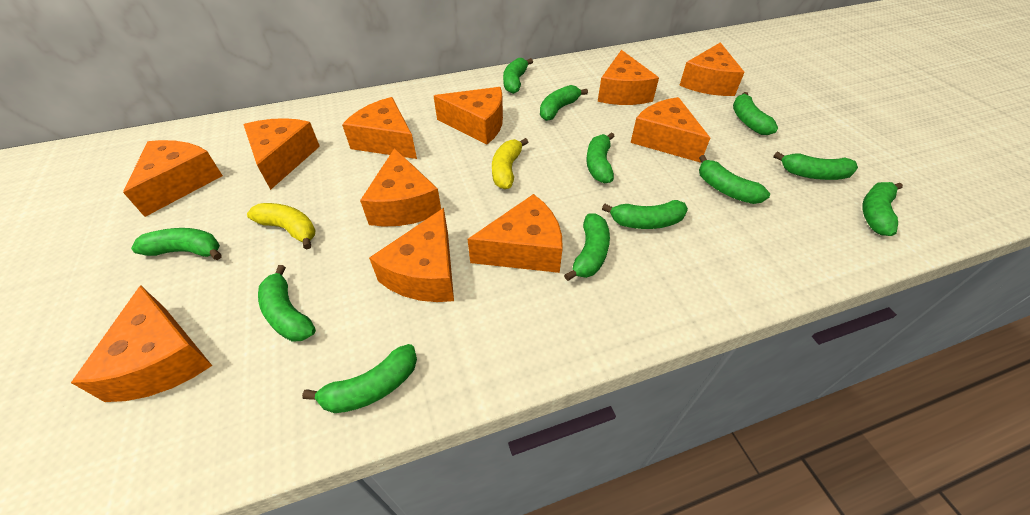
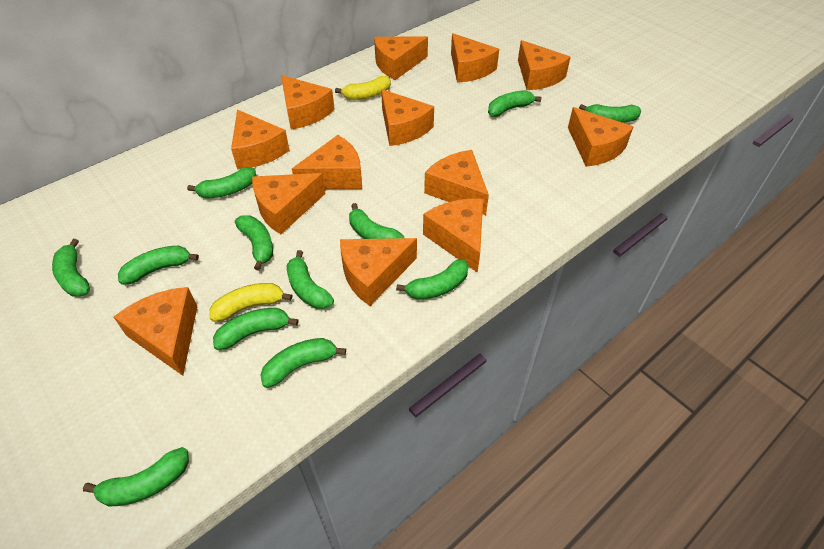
orange cheese: [71,285,212,402] [123,140,223,217] [243,118,320,190] [342,97,417,159] [360,148,441,227] [369,208,454,302] [434,87,503,145] [467,194,563,273] [598,50,659,105] [631,97,710,163] [679,42,744,96] = 11 -> [114,287,198,376] [231,110,290,170] [252,173,326,234] [281,75,335,130] [292,135,362,189] [340,238,417,306] [374,36,428,80] [381,89,434,146] [423,199,483,273] [424,150,489,215] [451,33,499,83] [518,40,571,90] [568,107,633,167] = 13

